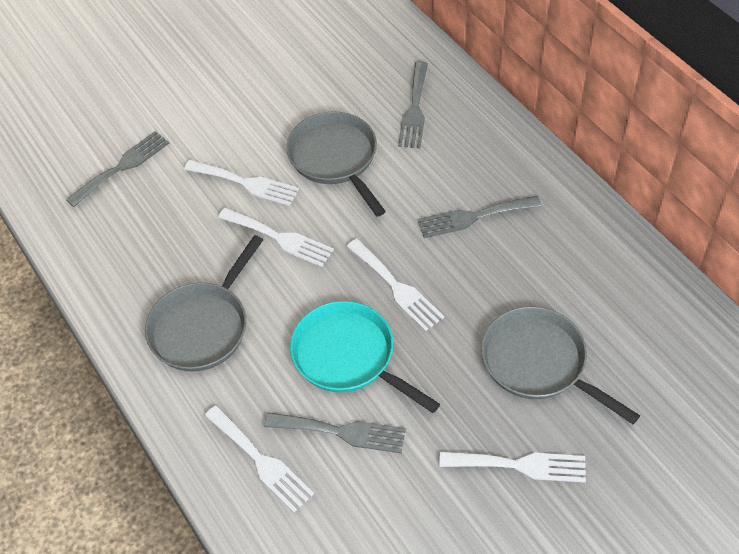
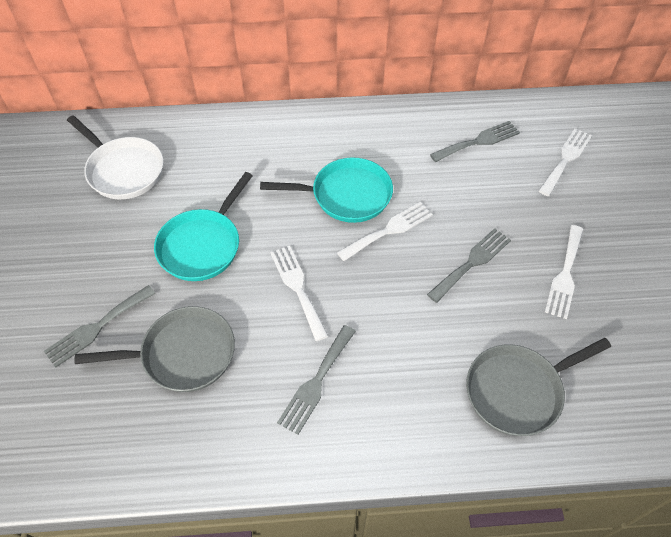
grey pan: [145,235,263,372] [286,112,386,216] [481,306,640,424] = 3 -> [74,306,235,392] [466,338,611,436] = 2
turquoise pan: [290,301,440,413] = 1 -> [154,172,253,281] [260,157,393,223] = 2
white fork: [184,160,299,206] [205,405,314,513] [218,208,334,267] [347,239,444,331] [439,451,586,483] = 5 -> [270,246,328,341] [337,202,433,261] [539,128,592,196] [545,225,583,319] = 4
white pan: none = 0 -> [67,115,164,199] = 1

